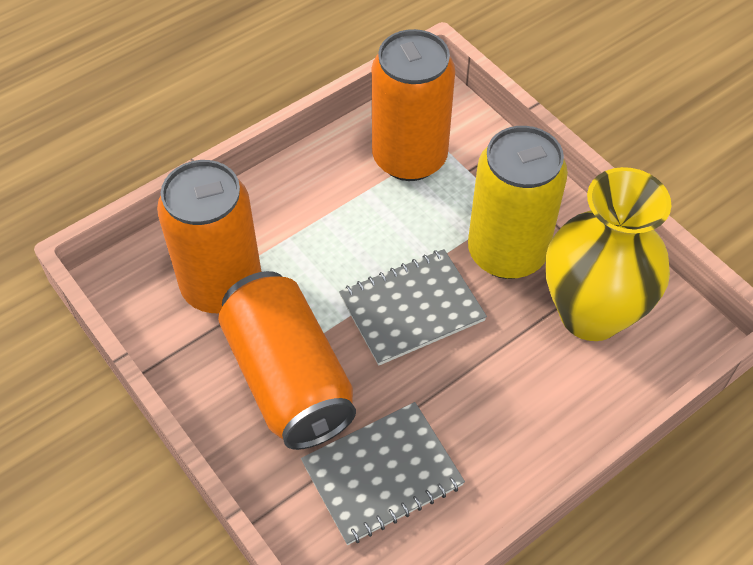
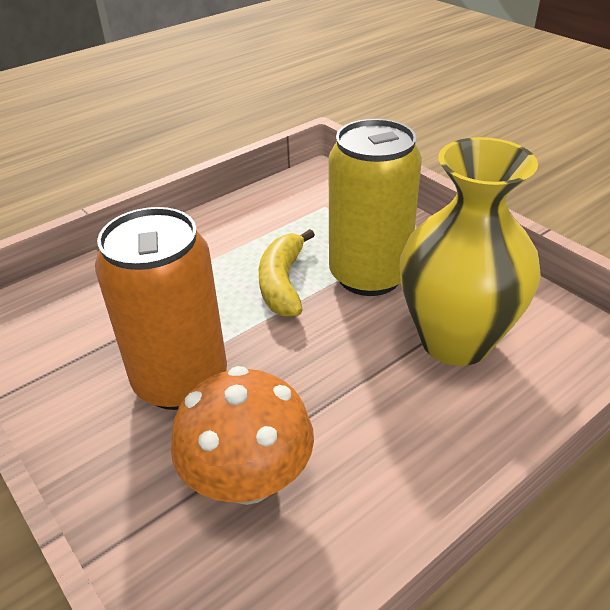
grey notebook: [301,402,465,545] [339,249,487,365] = 2 -> none = 0
orange can: [157,160,261,313] [218,271,356,450] [372,29,455,181] = 3 -> [95,207,227,410] = 1
orange mushroom: none = 0 -> [171,366,314,505] = 1
yellow banana: none = 0 -> [259,229,315,317] = 1

